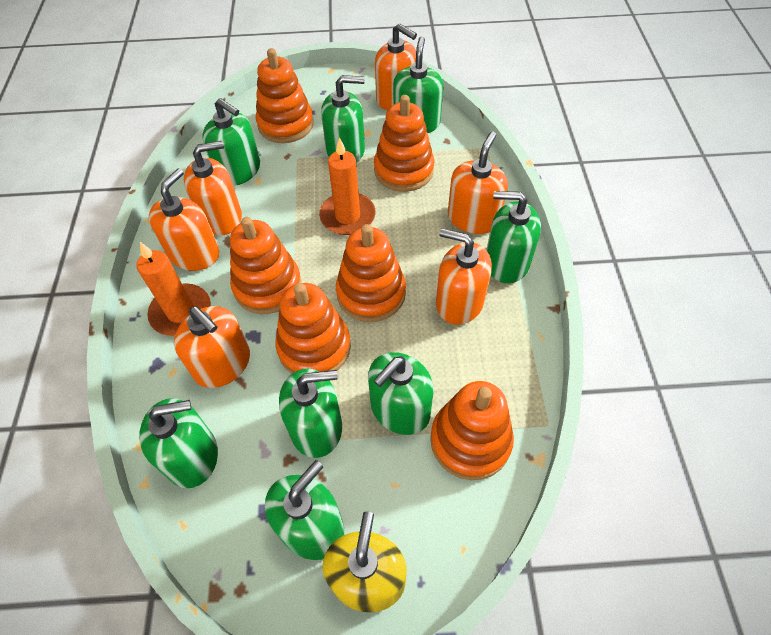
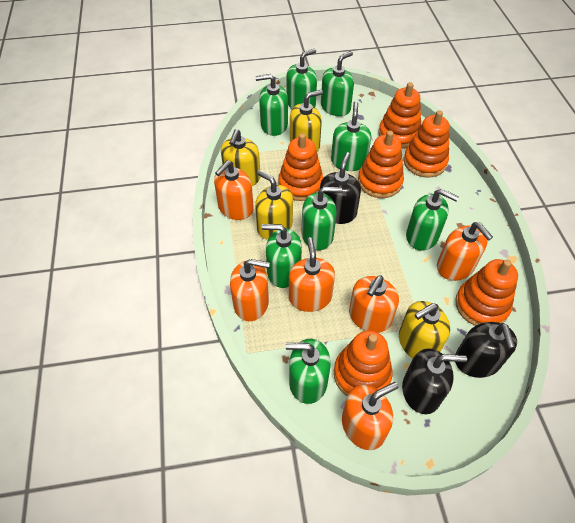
black soap dispenser: none = 0 -> [320,152,361,224] [402,348,467,414] [455,322,517,378] = 3
orange candle: [136,242,211,336] [319,137,375,235] = 2 -> none = 0
yellow soap dispenser: [323,512,406,612] = 1 -> [221,129,261,186] [255,170,293,240] [290,90,323,151] [399,301,450,358] = 4

